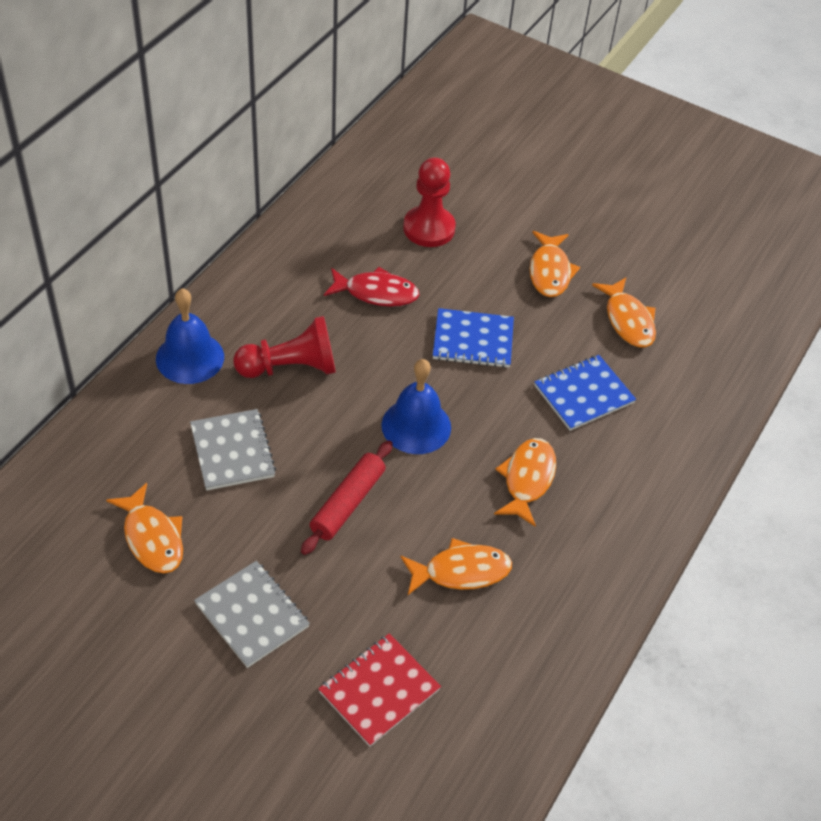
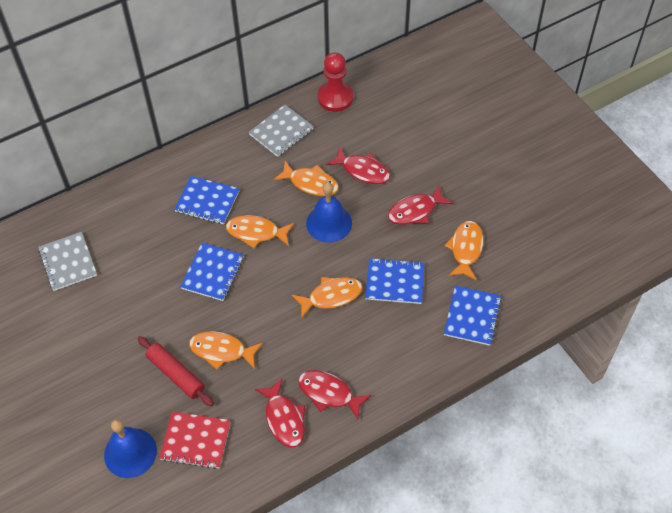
blue notebook: [433,308,514,368] [534,355,636,431] = 2 -> [174,176,239,224] [180,243,244,301] [365,258,424,304] [444,286,502,346] = 4
red fish: [324,267,419,307] = 1 -> [255,378,305,448] [298,370,372,420] [326,147,390,184] [388,185,453,225] = 4
red pawn: [233,316,336,378] [403,158,456,247] = 2 -> [318,52,353,112] = 1

